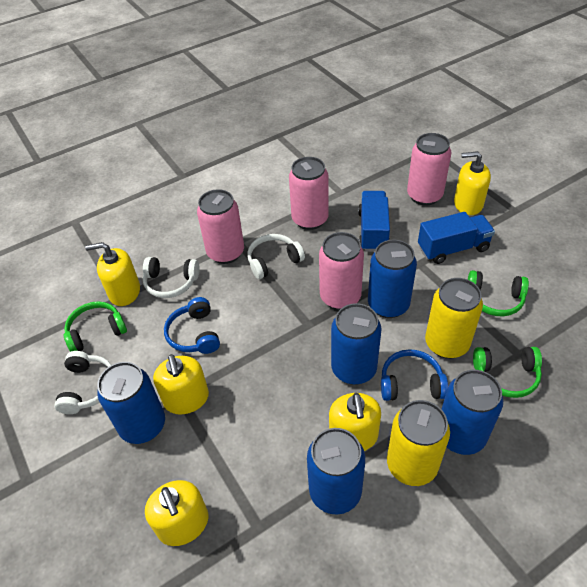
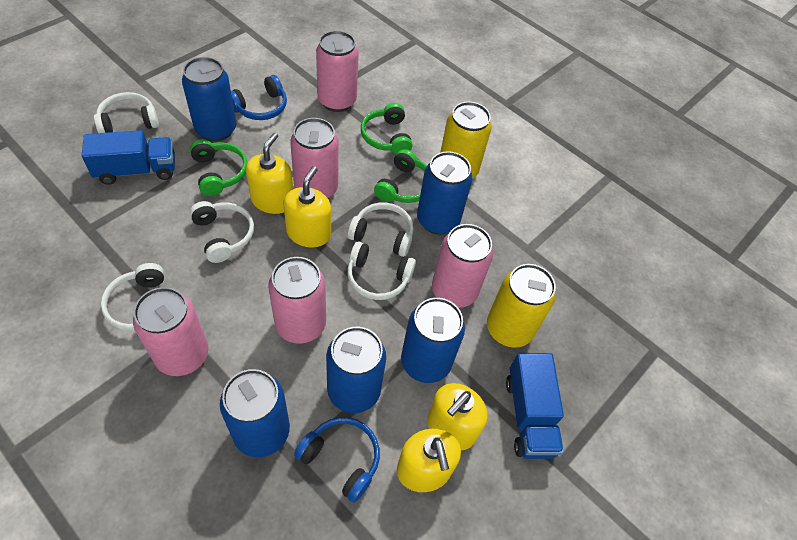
pink can: [197,189,244,264] [289,157,328,230] [319,232,364,310] [407,133,451,206] = 4 -> [133,287,208,376] [268,257,326,344] [290,118,339,198] [316,31,359,112] [432,224,493,308] = 5
white headphones: [54,351,111,414] [142,257,200,298] [247,234,305,279] = 3 -> [94,92,159,133] [101,263,164,331] [190,201,254,263] [347,242,416,300] [348,203,413,257] = 5
yellow soap dispenser: [85,242,140,306] [145,480,208,546] [153,354,209,415] [329,393,381,451] [454,151,491,215] = 5 -> [246,133,293,214] [284,166,331,248] [397,429,461,492] [427,383,487,450] = 4

